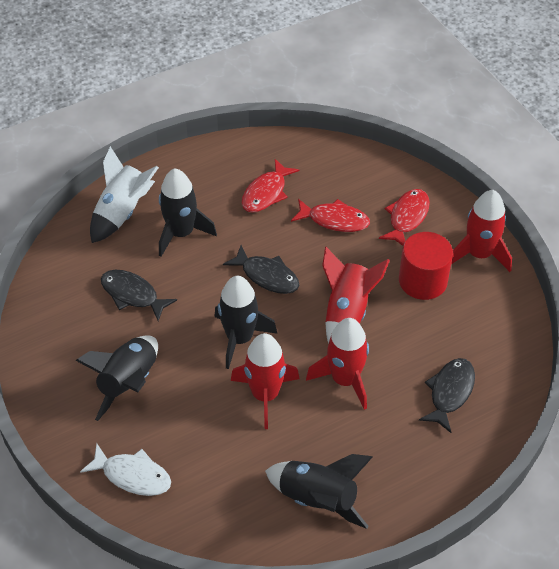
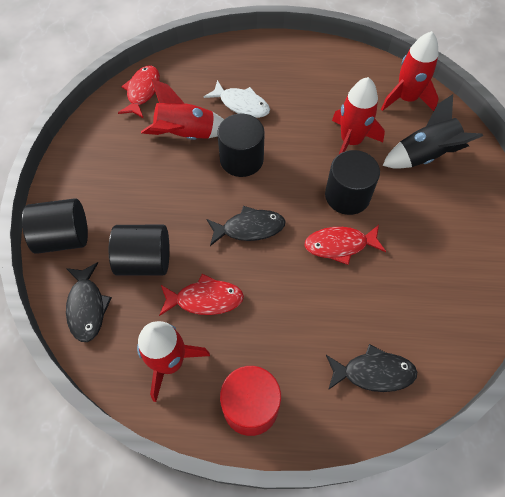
black cylinder: none = 0 -> [22,198,88,254] [109,225,170,276] [218,114,265,177] [325,150,380,215] = 4
black rocket: [75,335,158,421] [159,168,217,257] [214,276,277,369] [265,454,373,529] = 4 -> [382,94,483,169] = 1
white rocket: [90,146,159,243] = 1 -> none = 0

